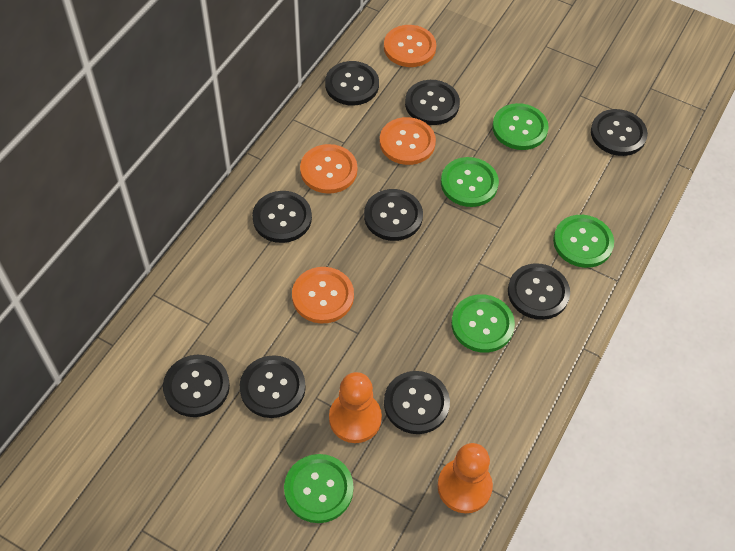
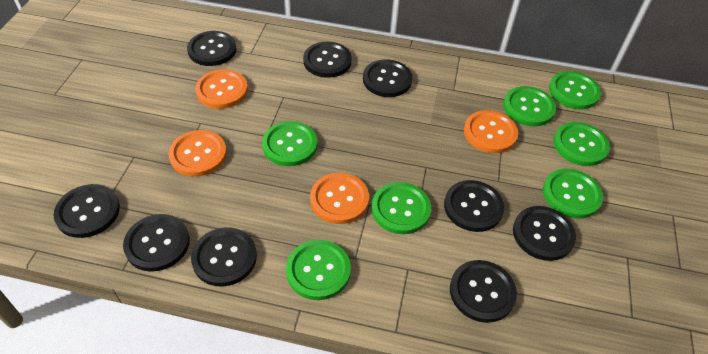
green button: [284,454,354,523] [441,157,499,207] [451,294,515,353] [492,103,549,150] [553,215,614,268] = 5 -> [262,121,317,166] [286,240,351,300] [371,182,431,234] [503,86,556,126] [543,169,603,218] [549,71,601,109] [553,122,610,166] = 7
orange pawn: [329,372,382,443] [437,443,493,513] = 2 -> none = 0

